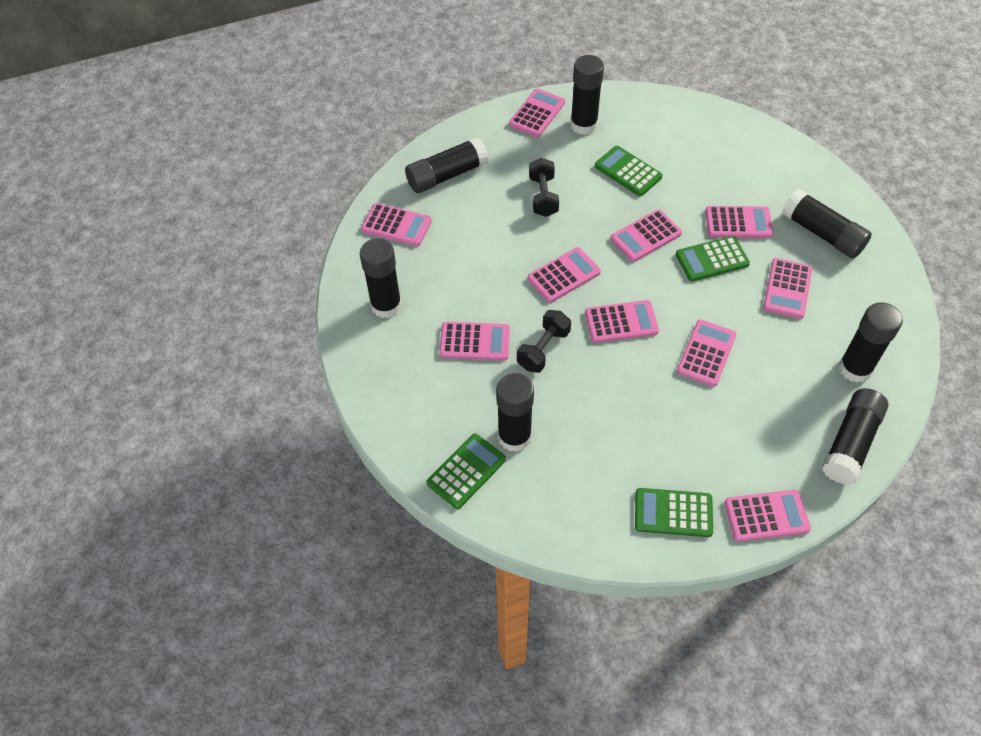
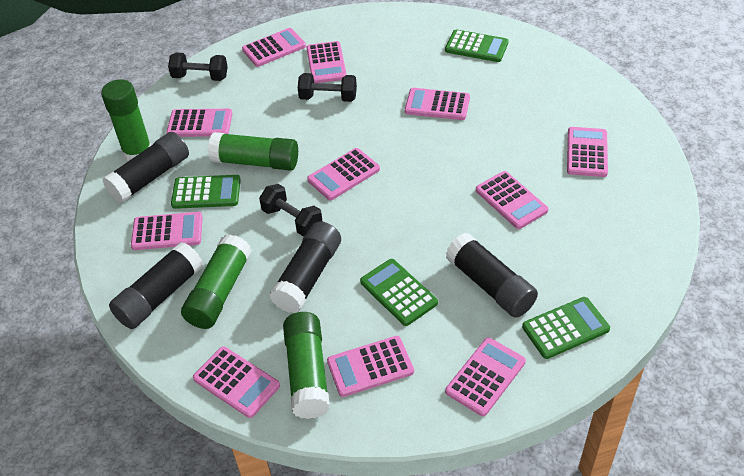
black dumbbell: [517,310,571,373] [529,158,559,217] = 2 -> [168,53,228,81] [259,184,323,237] [298,73,357,102] = 3
black glue stick: [360,238,402,318] [405,137,488,193] [496,373,534,452] [570,55,604,135] [782,189,872,259] [822,388,888,485] [839,302,903,383] = 7 -> [103,132,189,203] [109,242,203,329] [269,221,341,313] [446,233,538,318] = 4
green glue stick: none = 0 -> [101,79,151,161] [181,234,252,329] [208,132,298,171] [283,312,330,419] = 4
pink calculator: [361,203,432,246] [439,322,510,360] [509,89,565,137] [528,247,601,303] [585,300,659,343] [610,209,682,262] [677,319,736,387] [705,206,773,238] [724,490,811,542] [763,258,812,319] = 10 -> [131,212,203,250] [166,109,233,137] [193,346,280,418] [242,28,306,67] [307,41,347,83] [307,148,380,200] [327,336,414,397] [405,88,470,120] [445,338,526,416] [476,171,548,229] [567,127,608,177] = 11

